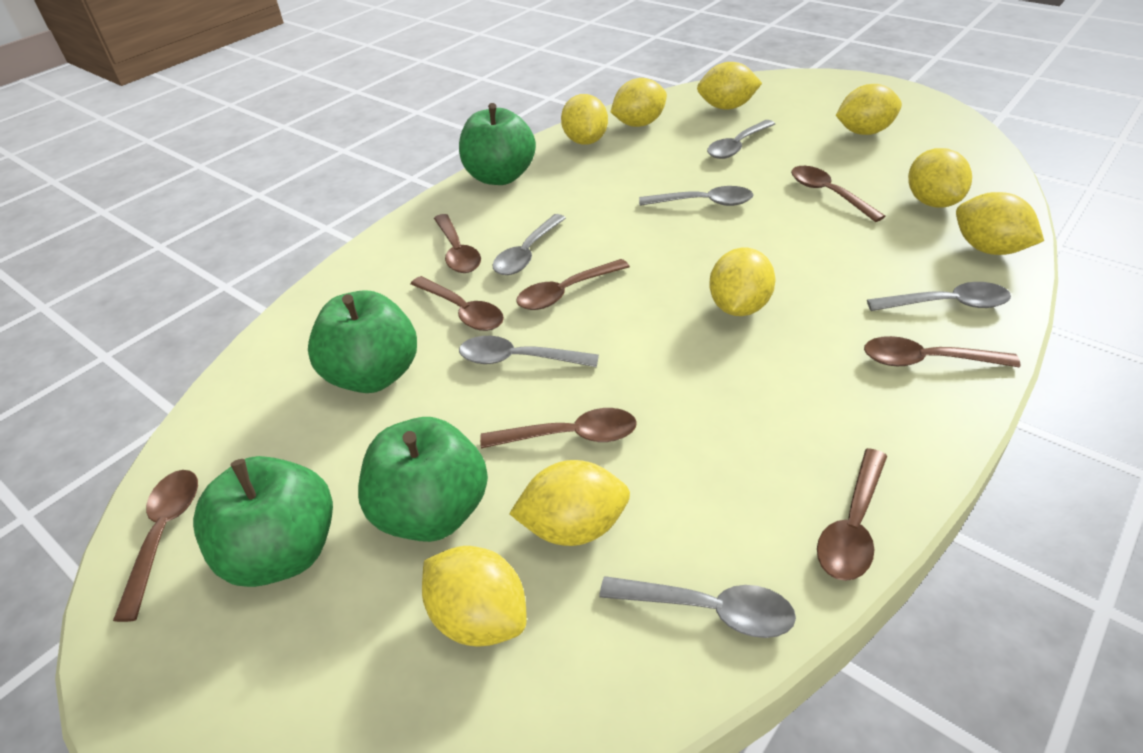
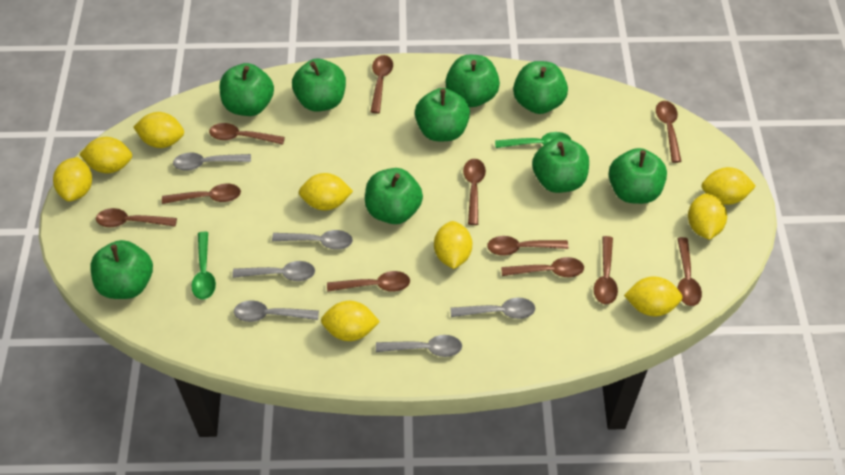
brown spoon: [113,470,198,622] [411,276,504,331] [434,214,481,273] [480,408,637,449] [516,259,630,310] [791,166,886,222] [817,448,887,581] [864,336,1021,367] = 8 -> [96,208,177,227] [162,184,241,204] [209,123,285,145] [327,271,410,292] [370,55,393,113] [463,159,486,225] [487,236,569,256] [501,257,584,277] [594,236,618,304] [656,101,682,163] [677,237,702,306] = 11
green apple: [193,456,333,587] [308,290,417,393] [358,417,488,542] [459,103,536,185] = 4 -> [90,240,153,299] [220,63,274,116] [292,59,346,112] [365,168,423,224] [415,88,470,141] [445,55,500,107] [513,61,568,114] [532,138,589,193] [609,148,667,204] = 9
green spoon: none = 0 -> [191,232,216,300] [495,132,571,148] = 2

